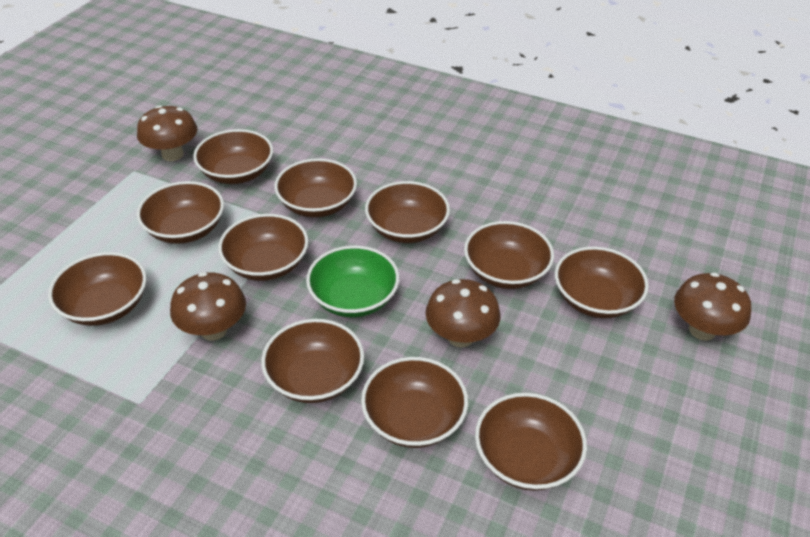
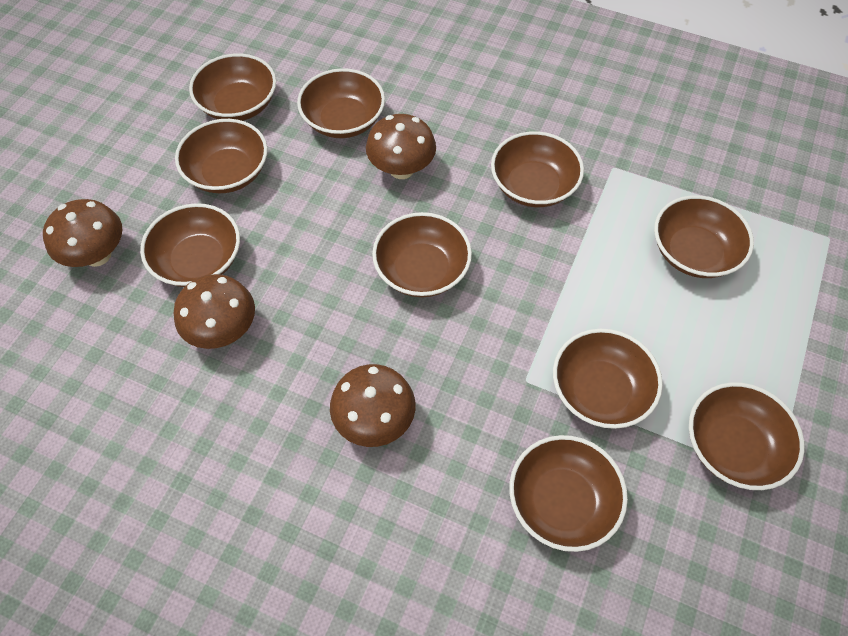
brown bowl: [48,252,147,326] [137,181,224,244] [193,129,273,184] [218,214,309,281] [261,319,364,403] [274,158,357,218] [361,357,468,448] [365,181,450,243] [464,221,554,289] [475,393,587,491] [555,247,649,318] = 11 -> [140,203,240,287] [175,119,267,193] [189,53,276,121] [297,68,385,138] [372,212,472,297] [491,131,584,207] [509,435,628,552] [553,329,663,429] [654,195,754,278] [689,382,805,490] = 10
green bowl: [306,245,399,317] = 1 -> none = 0

